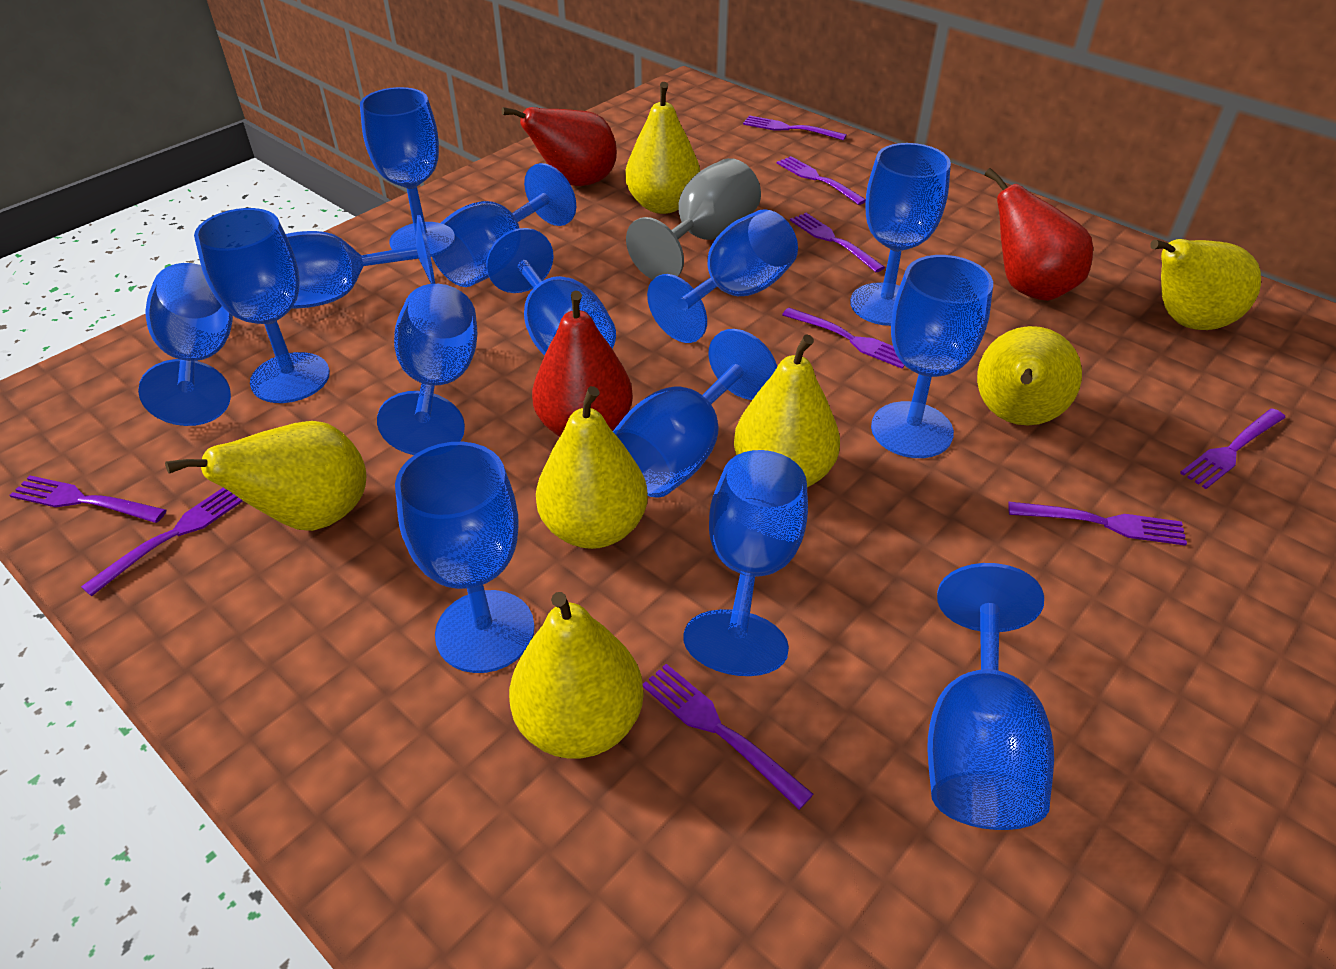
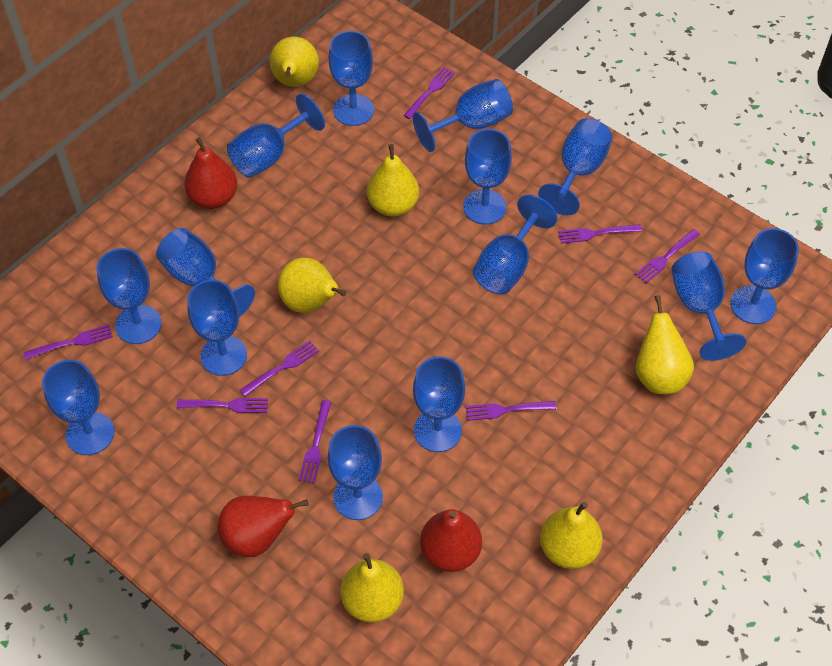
grey goblet: [626,158,761,280] = 1 -> none = 0
purple fork: [9,475,166,523] [81,488,243,596] [643,664,813,810] [743,115,847,141] [777,156,866,205] [782,308,904,369] [790,213,885,272] [1008,502,1187,546] [1180,408,1286,489] = 9 -> [23,324,113,360] [177,398,268,413] [240,341,319,396] [299,400,332,484] [403,67,455,119] [465,401,557,421] [558,224,642,244] [635,229,700,283] = 8
yellow pear: [165,421,366,531] [509,592,644,759] [536,386,648,549] [625,82,700,214] [734,334,840,487] [977,326,1082,425] [1150,239,1261,330] = 7 -> [270,37,319,87] [278,257,346,313] [340,553,404,623] [367,144,419,217] [540,502,603,569] [636,295,694,394] = 6

